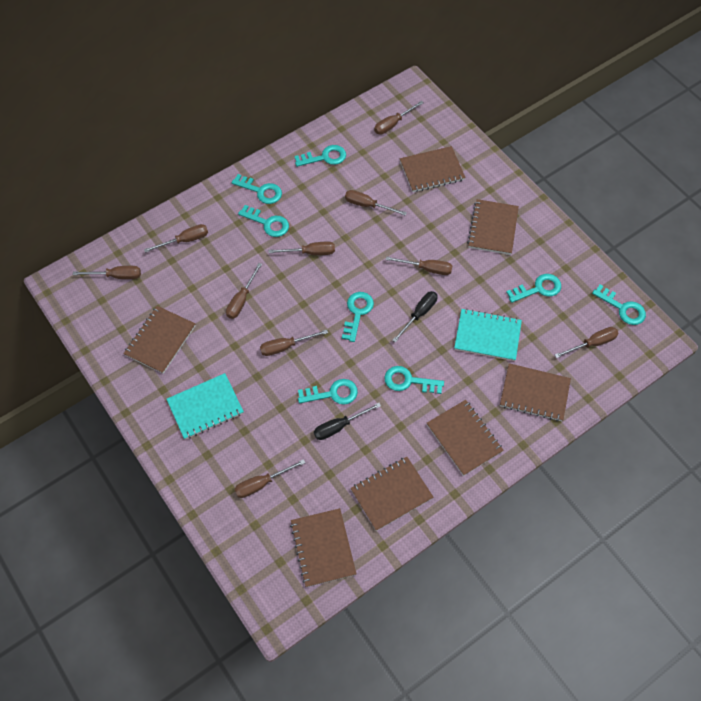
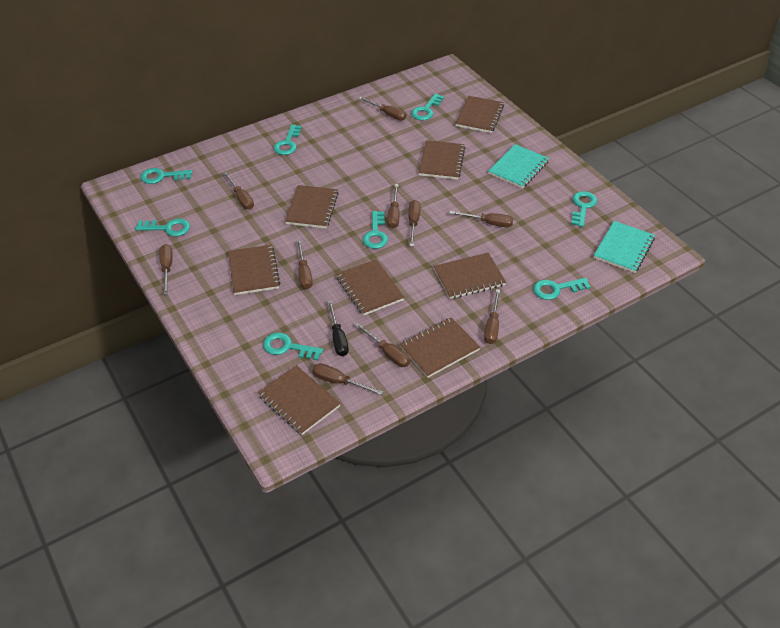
black screwdriver: [314,403,381,440] [392,291,438,343] = 2 -> [328,300,349,356] = 1
brown notebook: [124,306,196,374] [290,508,356,587] [350,457,433,531] [400,146,466,192] [427,400,504,476] [467,199,519,255] [500,363,571,421] = 7 -> [228,245,280,295] [258,365,341,435] [285,185,339,228] [336,259,404,316] [400,317,480,378] [419,140,465,180] [434,253,506,299] [455,96,504,133] = 8

